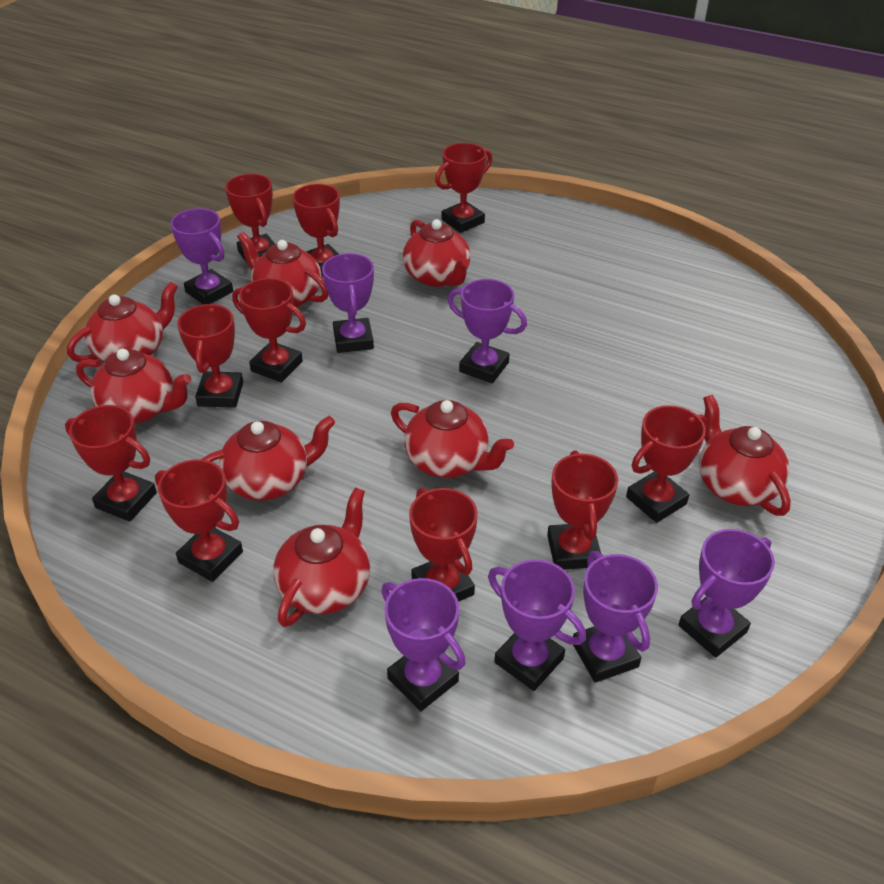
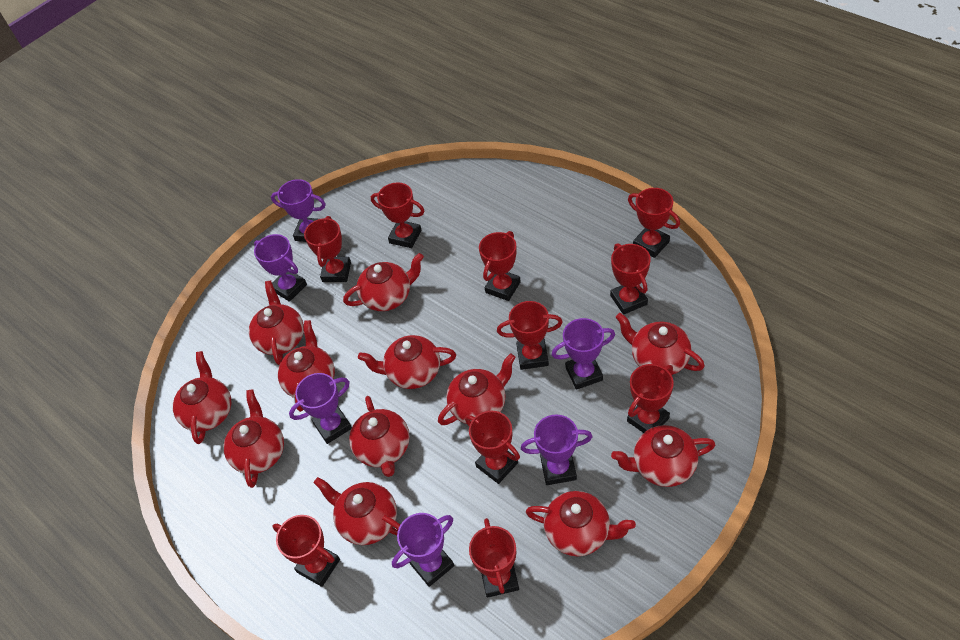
purple trophy: [171,208,233,305] [322,253,374,353] [382,578,466,711] [448,279,527,383] [488,559,586,691] [573,551,658,683] [678,529,775,658] = 7 -> [254,234,307,302] [271,179,326,242] [289,373,352,444] [392,513,454,587] [521,414,592,485] [552,318,615,390] = 6
red teapot: [67,282,178,362] [76,349,191,423] [202,416,335,500] [237,232,328,307] [273,487,370,627] [391,400,514,478] [403,219,471,287] [699,395,791,516] = 8 -> [173,351,231,444] [224,389,284,488] [249,280,304,365] [278,320,335,412] [313,477,400,545] [343,253,424,311] [349,396,410,477] [358,335,456,389] [438,353,516,425] [526,491,636,557] [611,425,715,487] [616,313,705,375] = 12

